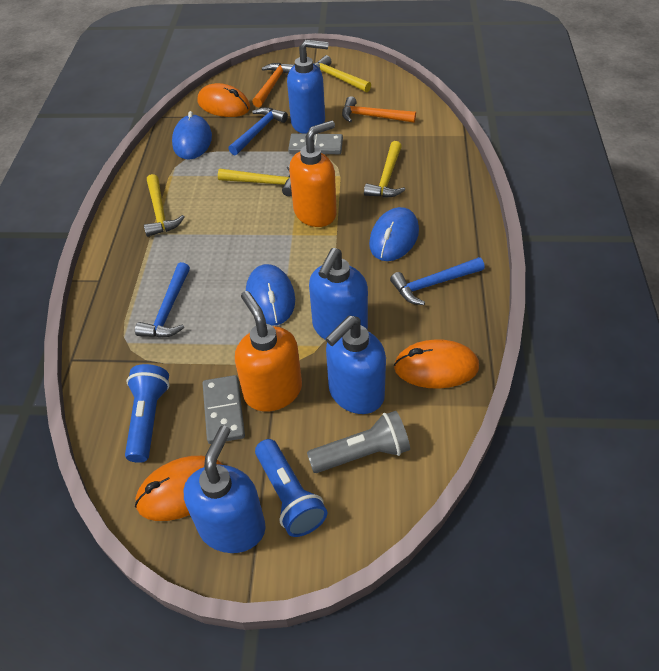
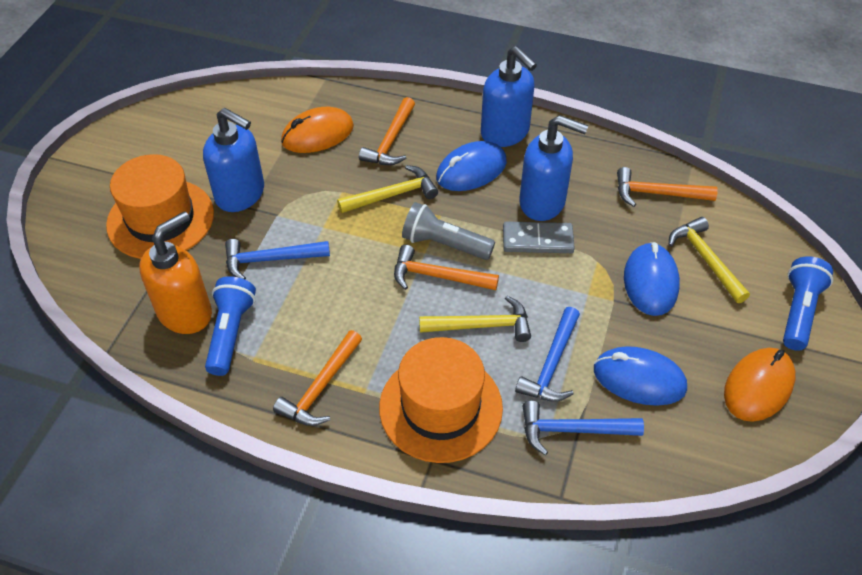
blue soap dispenser: [184,426,266,553] [287,40,329,134] [309,248,368,340] [326,315,386,414] = 4 -> [203,108,264,212] [481,46,537,147] [519,115,588,221] = 3
grey domino: [203,375,245,444] [288,133,343,154] = 2 -> [503,221,575,253] = 1
orange hammer: [252,63,294,107] [342,96,416,123] = 2 -> [273,330,362,426] [359,97,415,165] [394,245,499,290] [617,167,718,207] = 4
orange hat: none = 0 -> [106,154,214,259] [379,337,503,463] = 2
orange mouse: [135,456,223,521] [198,83,250,117] [394,339,479,389] = 3 -> [281,107,354,153] [724,348,796,422] = 2
orange soap dispenser: [235,291,302,412] [289,120,337,227] = 2 -> [139,211,212,334] = 1
yellow hammer: [144,174,185,237] [218,166,292,196] [314,55,371,92] [364,141,405,198] = 4 -> [337,165,438,213] [419,296,531,342] [669,217,750,303] = 3

